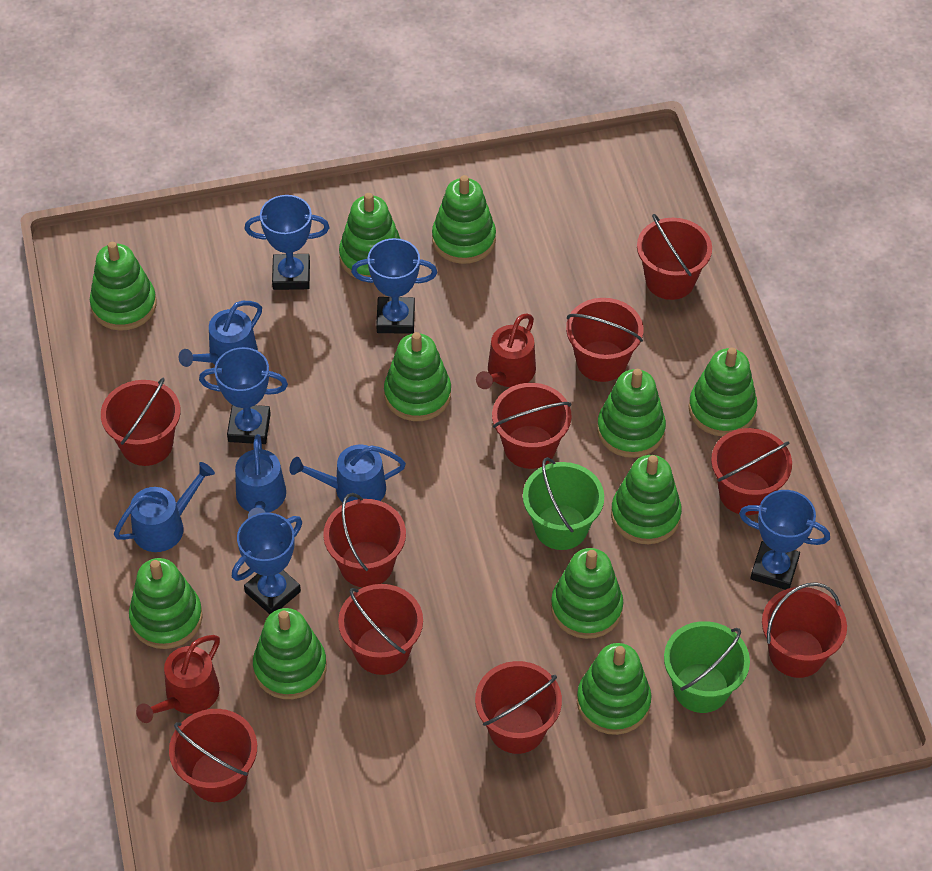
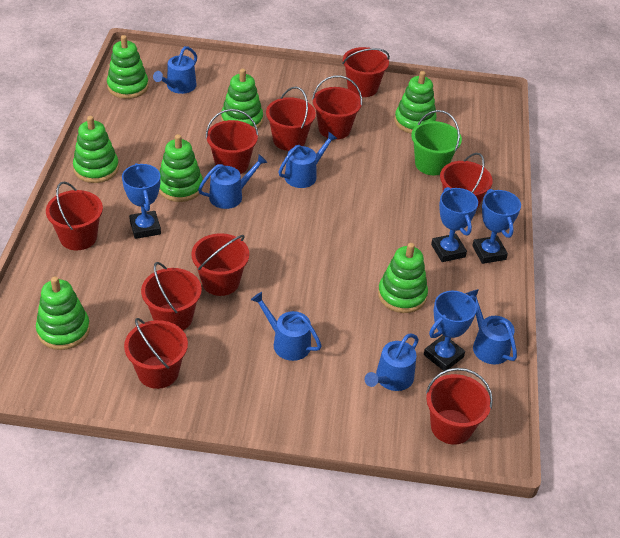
blue trophy: [199,347,288,444] [232,513,302,614] [245,195,329,290] [351,238,437,334] [739,490,830,590] = 5 -> [122,163,161,239] [424,291,477,371] [431,187,478,262] [472,189,521,264] = 4
blue watering can: [114,462,215,552] [179,301,262,367] [235,434,286,518] [289,444,406,503] = 4 -> [153,46,197,94] [198,154,267,209] [251,292,322,361] [278,131,338,188] [365,333,419,391] [466,289,517,365] = 6
green bucket: [523,457,604,550] [664,621,750,713] = 2 -> [411,110,462,175] = 1
green stacking toy: [90,242,157,331] [129,558,203,649] [253,608,327,699] [339,193,401,279] [384,332,451,421] [432,175,496,264] [551,548,624,639] [577,643,652,735] [597,369,666,458] [611,455,682,544] [689,348,757,437] = 11 -> [36,277,90,350] [73,116,119,183] [107,35,148,99] [159,134,203,202] [221,68,263,130] [378,243,428,313] [395,71,437,134] = 7
red watering can: [136,635,220,723] [476,313,536,389] = 2 -> none = 0

